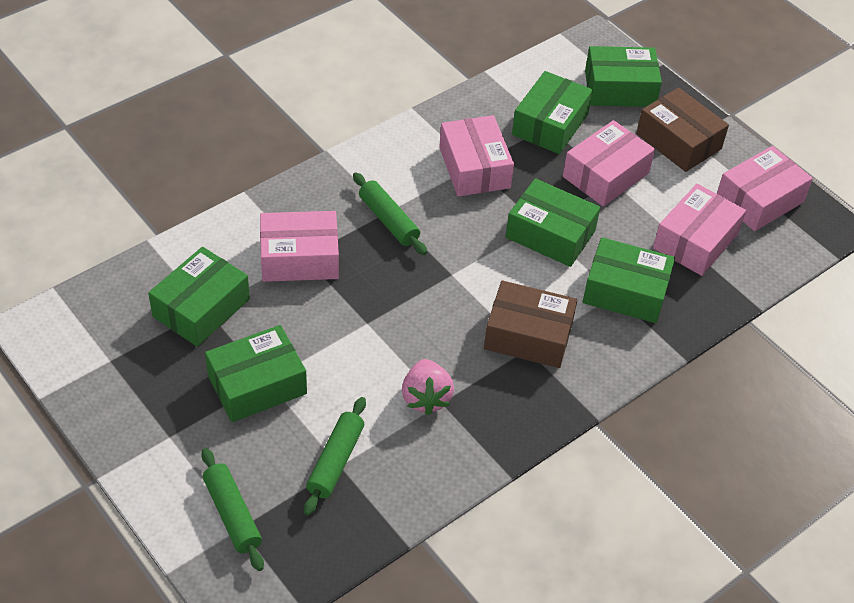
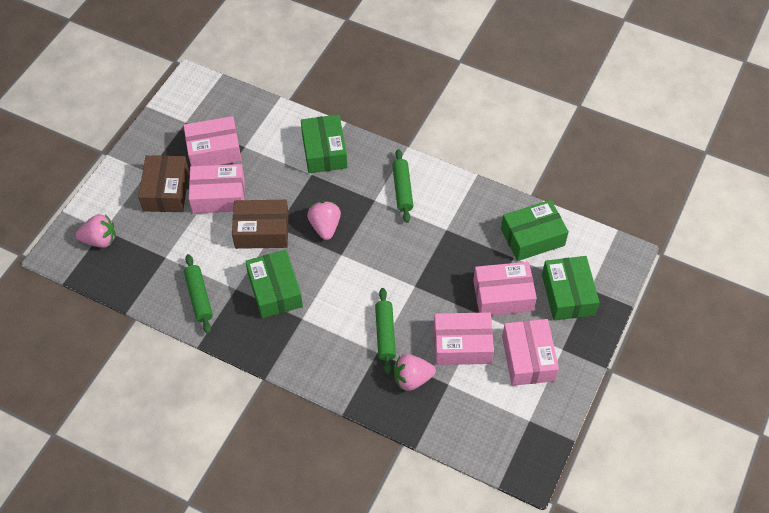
green box: [148,247,250,347] [205,325,307,422] [505,178,600,267] [512,71,593,154] [583,237,675,323] [585,46,662,107] = 6 -> [245,250,303,319] [301,114,347,173] [501,200,569,261] [542,256,600,321] = 4
pink strawberry: [402,359,454,415] = 1 -> [76,214,116,248] [307,201,341,240] [394,354,436,391] = 3

